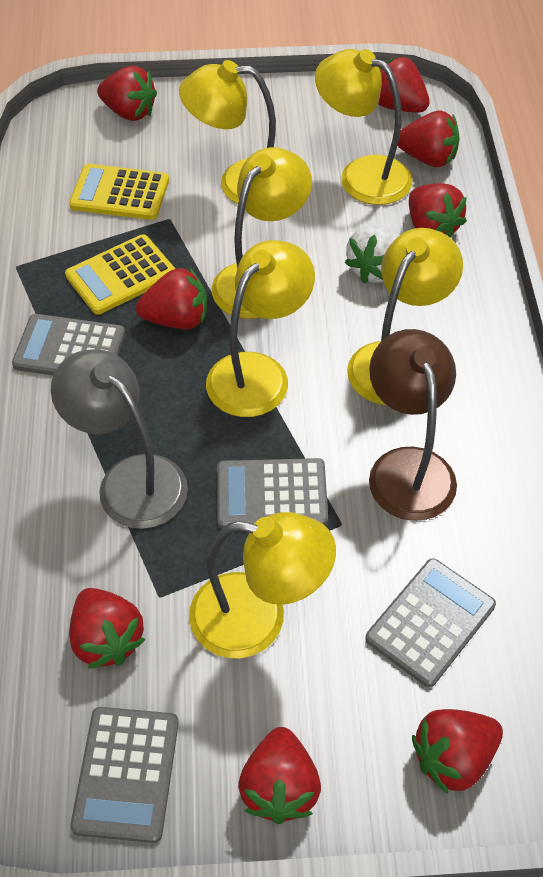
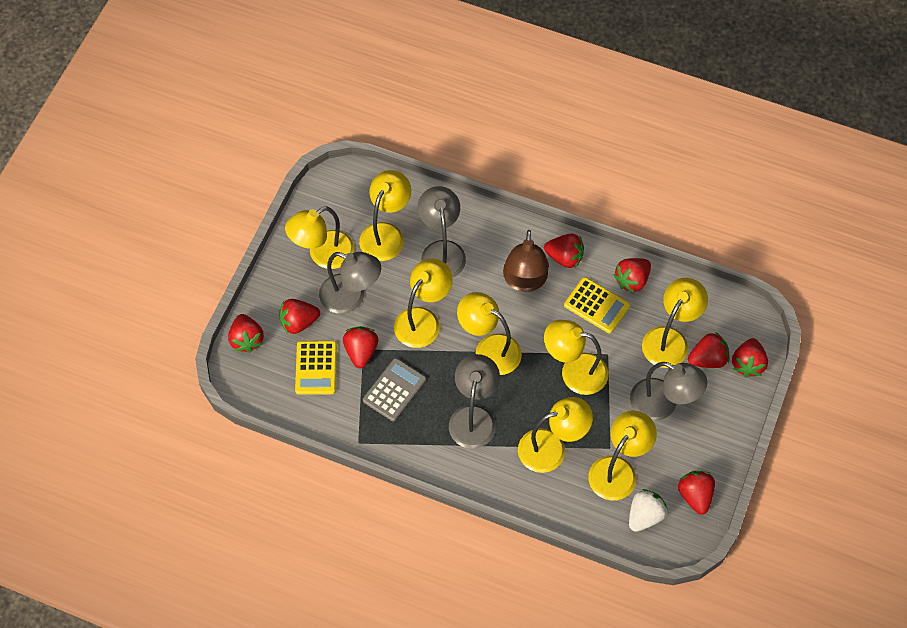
grey calculator: [12,314,125,375] [70,707,179,843] [217,458,328,529] [365,558,496,688] = 4 -> [363,358,426,421] = 1
grey lamp: [51,349,188,529] = 1 -> [319,252,381,314] [417,186,466,277] [449,354,500,449] [630,362,707,421] = 4
yellow lamp: [179,60,276,204] [189,512,336,658] [206,240,315,417] [212,147,312,319] [315,49,413,205] [347,228,463,405] = 6 -> [285,206,354,269] [359,170,411,261] [394,259,453,348] [457,292,522,375] [518,397,593,473] [544,320,608,395] [588,411,657,501] [642,278,708,368] = 8

